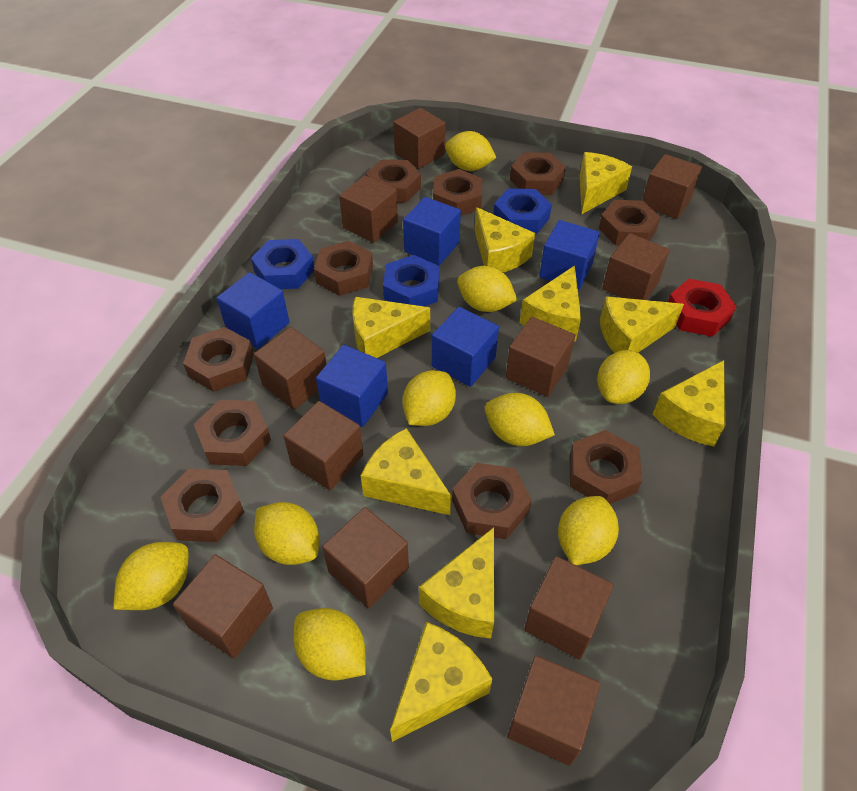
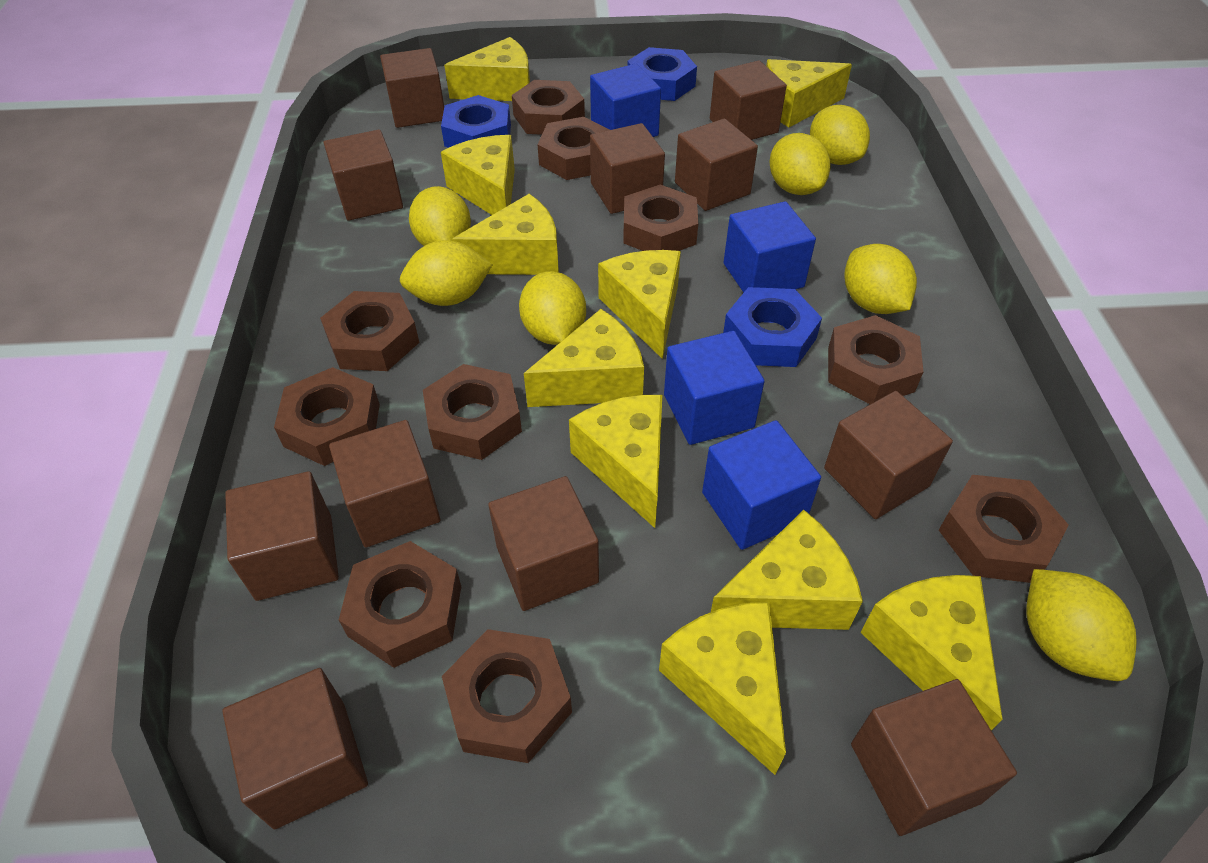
blue cube: [217,272,289,349] [316,345,388,427] [403,197,461,265] [432,307,499,387] [539,220,600,290] = 5 -> [590,64,661,137] [664,331,765,445] [702,420,821,550] [723,201,816,293] = 4
red nut: [668,279,737,337] = 1 -> none = 0
yellow cheese: [352,297,430,358] [361,428,451,515] [390,622,492,742] [419,527,494,639] [474,207,535,272] [520,266,581,342] [580,152,632,214] [600,296,684,353] [652,360,726,447] = 9 -> [441,135,515,215] [444,37,530,101] [452,194,559,275] [524,309,644,407] [569,395,662,528] [598,250,681,359] [659,602,786,775] [711,510,863,630] [766,59,852,127] [860,575,1002,731] = 10
yellow lemon: [113,542,189,610] [254,502,319,565] [293,608,366,680] [402,370,456,426] [445,131,496,171] [457,266,517,312] [485,393,555,446] [558,496,619,565] [597,350,650,404] = 9 -> [400,240,493,306] [409,186,471,246] [519,271,586,345] [769,133,831,195] [810,105,870,165] [844,244,917,314] [1026,569,1137,681] = 7

